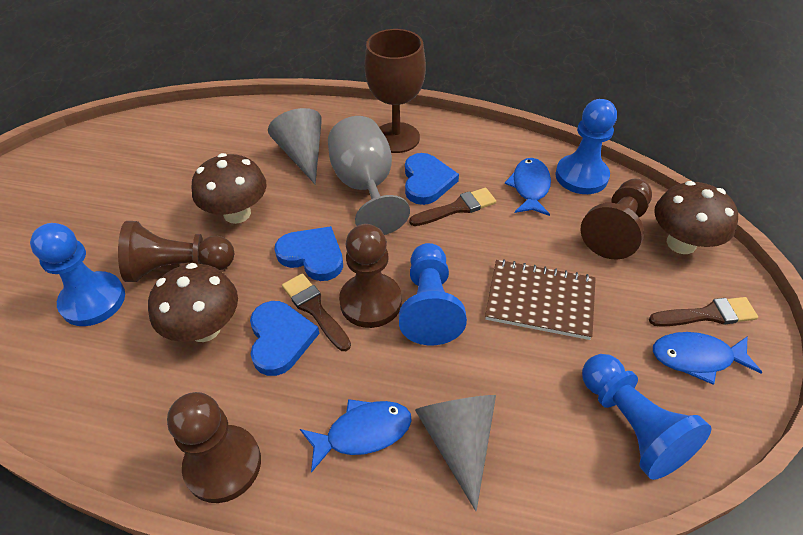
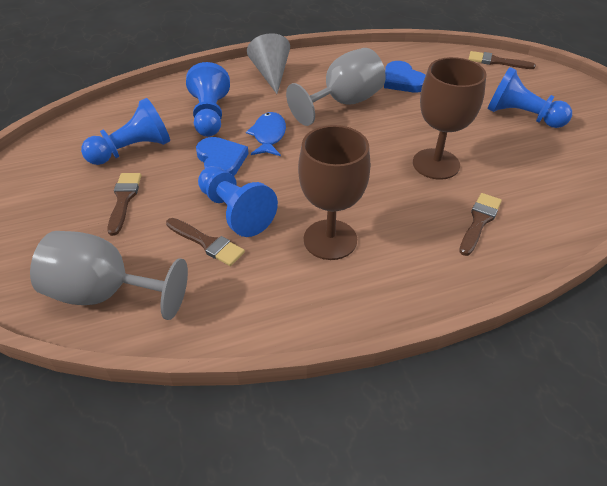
blue fish: [300,399,412,473] [505,158,551,216] [653,332,763,385] = 3 -> [246,112,286,156] = 1
blue heart: [250,301,319,376] [275,226,343,281] [405,153,459,205] = 3 -> [196,137,249,176] [384,61,426,92] = 2
brown brush: [282,273,351,351] [409,188,496,226] [649,297,758,327] = 3 -> [107,173,141,236] [166,218,245,266] [459,193,502,256] [468,51,536,69] = 4
brown goblet: [364,29,426,153] = 1 -> [298,125,370,260] [413,57,487,180] = 2
brown mushroom: [148,263,238,342] [192,153,267,224] [654,181,738,254] = 3 -> none = 0
brown notebook: [485,259,596,340] = 1 -> none = 0
brown pawn: [118,221,234,282] [167,392,261,503] [339,224,402,328] [580,179,652,260] = 4 -> none = 0
grey cone: [268,108,322,184] [415,395,496,511] = 2 -> [247,33,290,94] = 1
grey goblet: [328,116,410,235] = 1 -> [30,231,188,320] [286,48,386,126] = 2

